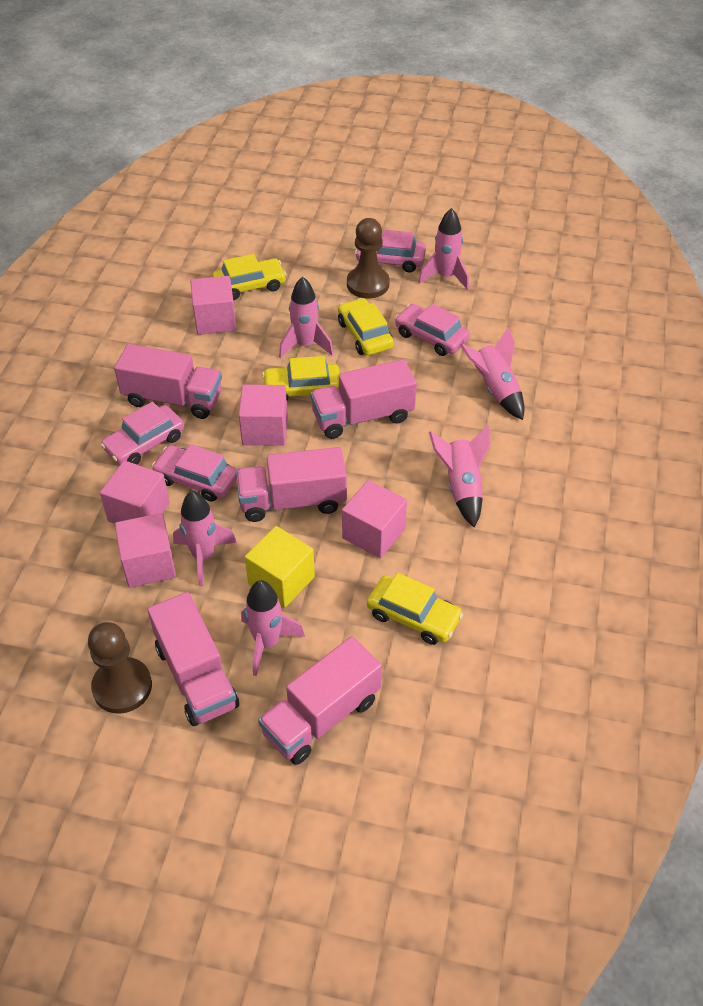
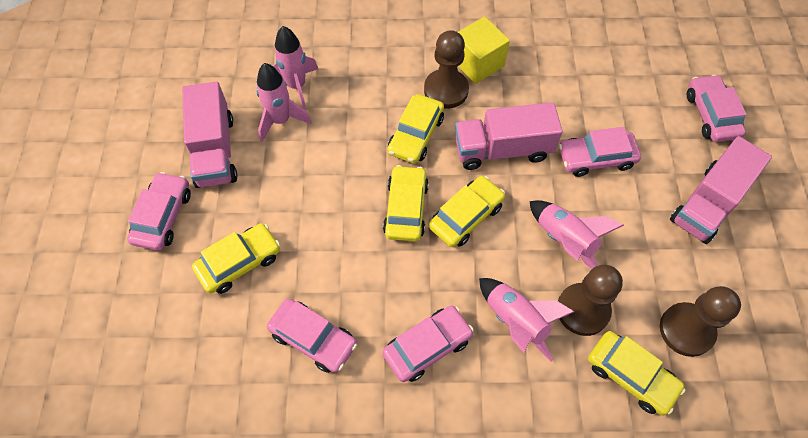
brown pawn: [88,622,152,714] [347,218,390,299] = 2 -> [424,30,469,109] [558,265,623,336] [660,286,741,357] = 3
pink car: [101,402,184,465] [152,444,237,502] [355,230,426,273] [395,304,470,356] = 4 -> [127,172,191,251] [267,298,357,373] [382,305,474,382] [559,127,641,177] [687,74,747,142] = 5
pink cube: [100,461,170,524] [115,513,176,588] [190,276,236,335] [239,385,288,446] [342,480,407,558] = 5 -> none = 0
pink rocket: [173,491,237,586] [241,580,305,676] [279,276,333,358] [418,208,469,290] [429,425,491,527] [460,327,524,420] = 6 -> [257,63,312,142] [273,26,318,109] [479,278,575,361] [529,200,624,269] = 4
pink truck: [114,344,222,419] [147,592,239,726] [236,447,347,522] [258,636,382,765] [310,359,417,439] = 5 -> [182,82,237,188] [455,102,563,170] [670,136,772,244] = 3
yellow car: [212,254,286,300] [262,356,340,401] [338,298,394,355] [367,573,463,645] = 4 -> [192,223,280,294] [383,165,429,242] [388,94,444,164] [429,176,505,247] [588,331,685,416] = 5

